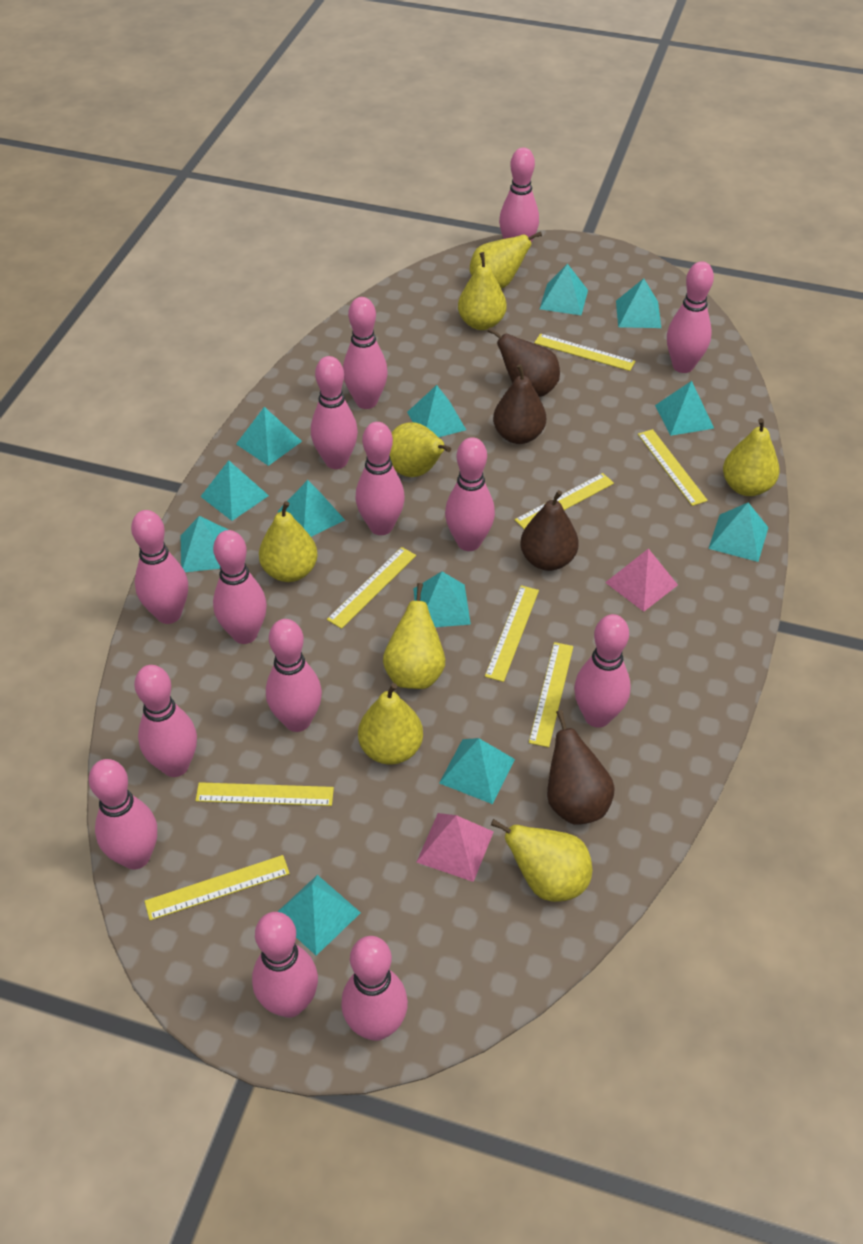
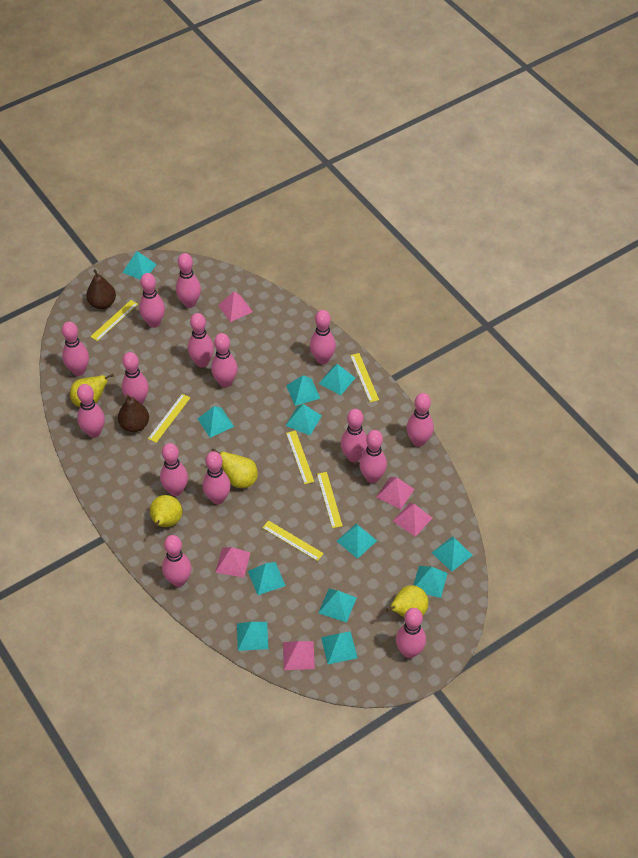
brown pear: [487,327,560,397] [493,364,546,444] [520,490,579,571] [547,710,615,824] = 4 -> [86,269,116,309] [118,394,149,432] = 2
pink bowling pin: [89,759,157,870] [131,510,188,624] [134,665,197,777] [213,530,267,644] [252,912,318,1018] [266,619,322,732] [311,356,358,469] [341,936,408,1041] [343,297,388,409] [355,422,405,535] [445,437,495,551] [499,147,539,242] [574,614,631,728] [667,261,714,373] = 14 -> [62,321,89,376] [77,384,105,438] [122,352,149,404] [139,273,165,328] [160,443,188,496] [162,535,191,587] [176,253,201,308] [188,313,214,367] [203,451,231,504] [211,333,238,387] [310,310,336,364] [341,409,368,462] [359,430,387,483] [396,608,426,658] [407,393,434,447] = 15
pink pyramid: [417,813,494,882] [605,548,678,612] = 2 -> [215,547,251,578] [218,291,253,322] [283,641,315,670] [376,477,414,510] [393,503,432,537] = 5
yellow pear: [259,501,318,582] [358,683,423,765] [383,583,445,689] [390,422,451,477] [458,252,507,330] [470,232,542,289] [491,819,592,902] [723,418,779,496] = 8 -> [70,374,114,407] [150,495,182,528] [211,448,258,488] [386,585,429,617] = 4
yellow ruler: [145,855,290,921] [195,782,334,806] [327,547,416,629] [485,585,539,682] [515,473,614,529] [529,642,573,747] [534,334,635,371] [638,429,708,506] = 8 -> [90,300,138,341] [148,394,190,443] [262,520,324,561] [286,431,314,484] [317,472,343,528] [350,353,379,402] = 6

